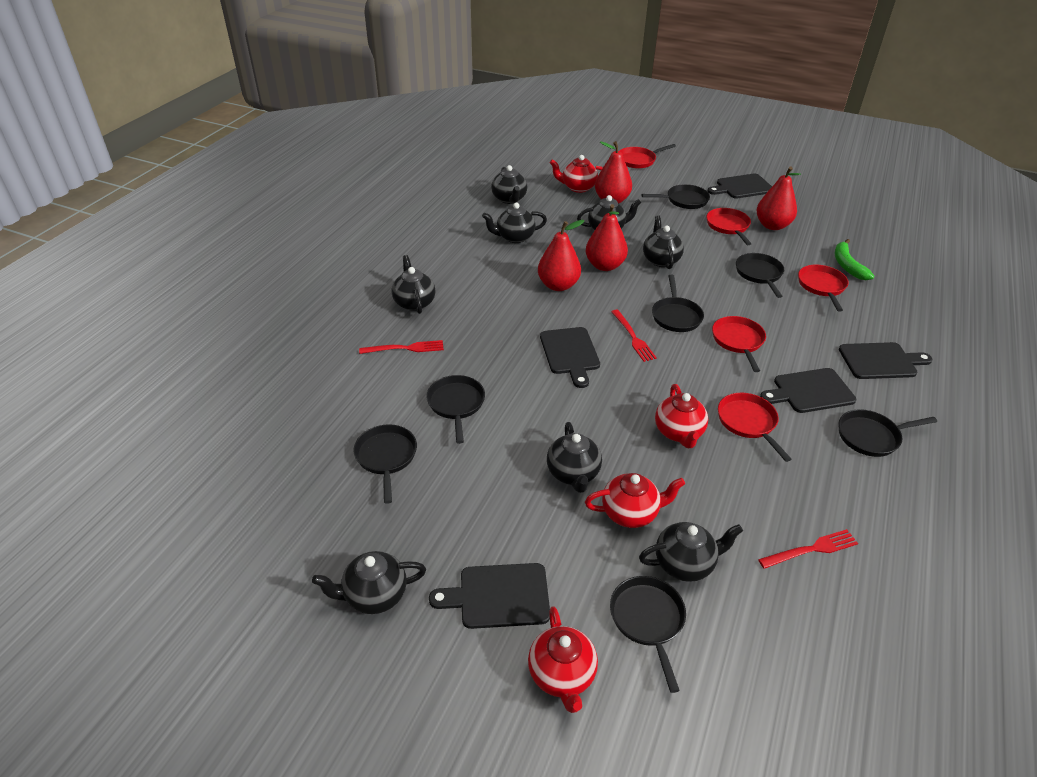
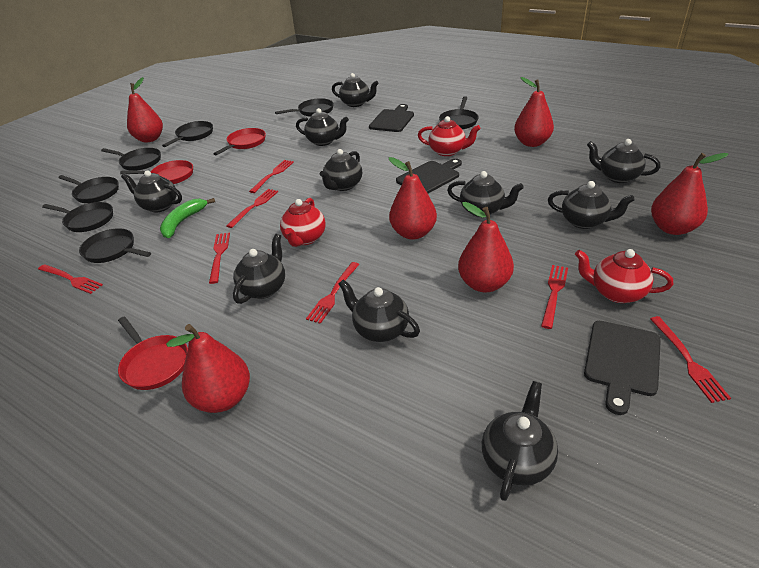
black cutting board: [429,563,550,629] [540,327,600,388] [707,174,772,199] [760,368,856,413] [839,342,933,379] = 5 -> [369,104,414,132] [396,158,462,193] [584,321,661,415] = 3
black teapot: [312,551,426,614] [392,255,436,314] [482,203,547,243] [491,165,527,204] [547,422,602,493] [577,195,641,230] [639,522,743,582] [643,216,684,269] = 8 -> [121,170,182,212] [233,234,285,304] [296,108,349,146] [320,149,362,191] [332,73,379,107] [339,279,420,342] [447,171,524,217] [482,381,558,501] [548,181,635,229] [587,139,660,183] = 10
red fork: [359,340,444,354] [611,309,657,362] [758,529,858,569] = 3 -> [38,264,103,294] [209,233,230,284] [226,189,278,228] [249,160,294,193] [306,262,360,324] [541,265,568,329] [650,316,731,403] = 7
red pan: [619,144,676,169] [706,208,751,245] [712,316,766,372] [718,393,792,462] [798,265,848,312] = 5 -> [118,317,188,390] [120,160,193,184] [213,128,266,155] = 3
red pear: [538,220,585,291] [586,204,628,271] [595,141,632,203] [756,166,801,230] = 4 -> [127,77,163,143] [166,324,250,413] [389,157,437,240] [458,202,514,292] [514,77,554,147] [651,153,728,235] = 6
red teapot: [528,606,598,713] [550,155,603,193] [585,473,685,528] [655,384,708,448] = 4 -> [280,198,326,247] [418,116,481,156] [575,249,673,303] = 3

